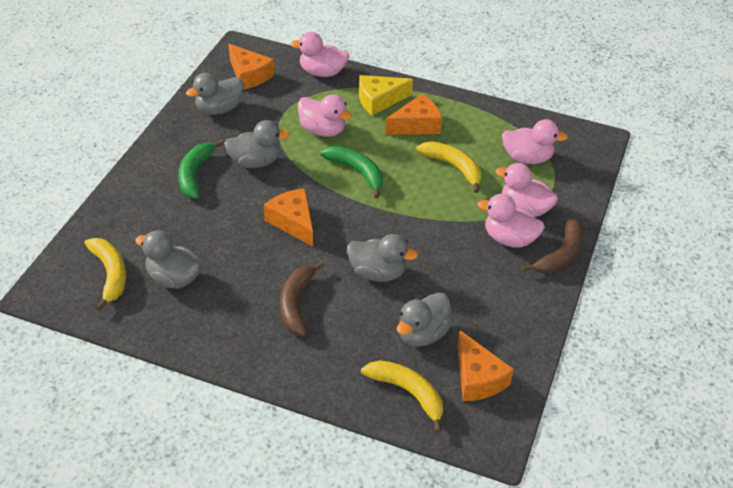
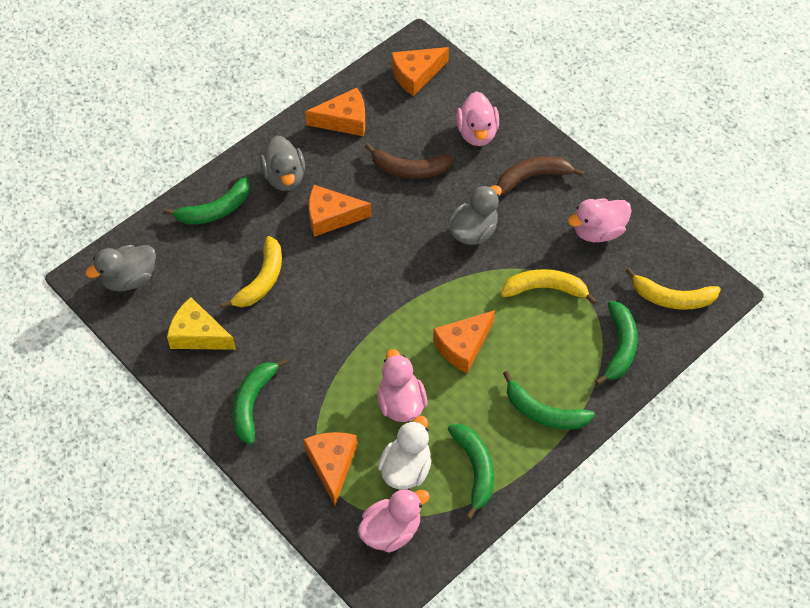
green banana: [178,140,224,199] [320,146,383,198] = 2 -> [163,177,250,225] [233,358,289,445] [448,424,494,520] [503,371,595,429] [595,301,638,385] = 5
grey duck: [135,231,201,289] [186,73,244,115] [224,120,290,168] [347,234,418,282] [397,292,453,347] = 5 -> [85,245,156,291] [260,135,305,191] [448,185,502,245] = 3
orange cheese: [229,44,274,90] [264,188,313,247] [385,94,442,134] [457,330,514,401] = 4 -> [303,432,357,506] [305,88,365,136] [309,185,371,237] [392,47,449,96] [433,310,495,373] = 5
pink duck: [290,32,349,77] [298,94,352,137] [477,194,545,248] [496,163,558,217] [502,119,568,164] = 5 -> [358,488,430,553] [377,349,427,422] [456,91,499,146] [568,198,632,242] = 4
white duck: none = 0 -> [378,416,431,490] = 1

